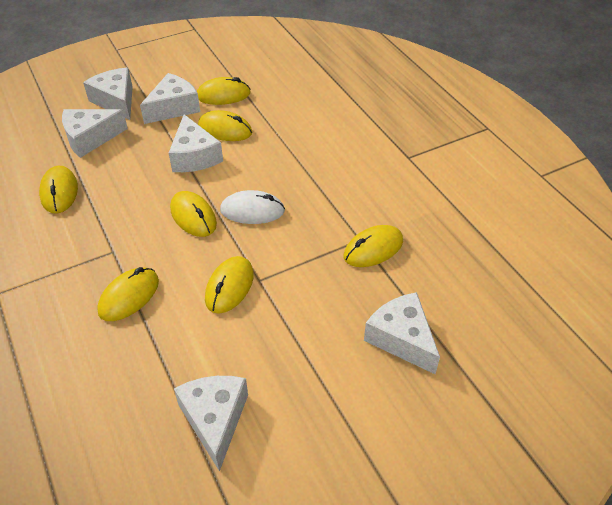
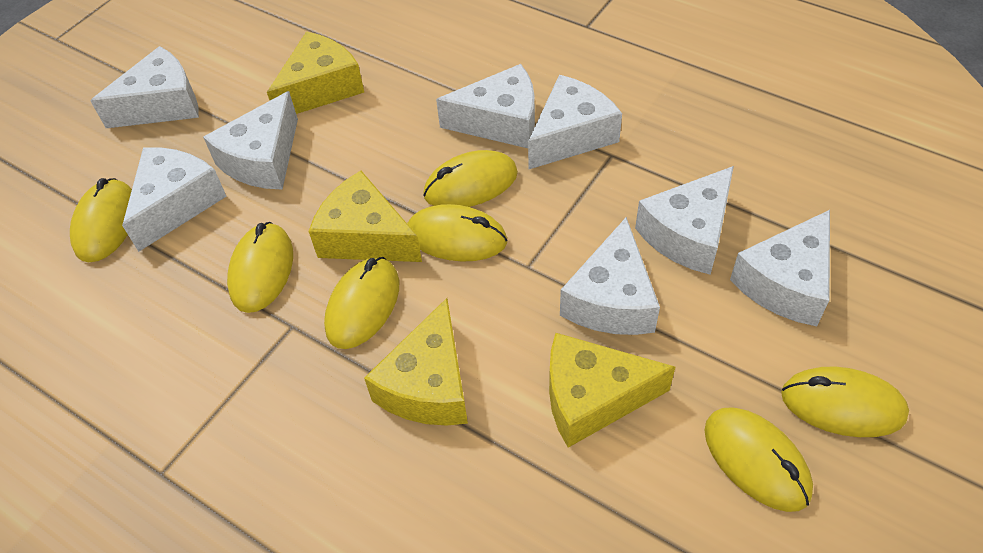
white cheese: [62,109,128,158] [83,68,133,120] [140,73,200,124] [169,114,223,172] [174,376,248,472] [364,292,440,374] = 6 -> [90,46,199,128] [122,147,227,252] [203,91,298,190] [436,64,535,148] [528,75,622,169] [560,217,660,335] [635,166,734,275] [730,210,830,326] = 8
white mouse: [220,190,285,224] = 1 -> none = 0
yellow cheese: none = 0 -> [267,31,364,114] [308,171,422,262] [364,298,468,426] [549,333,675,448] = 4

